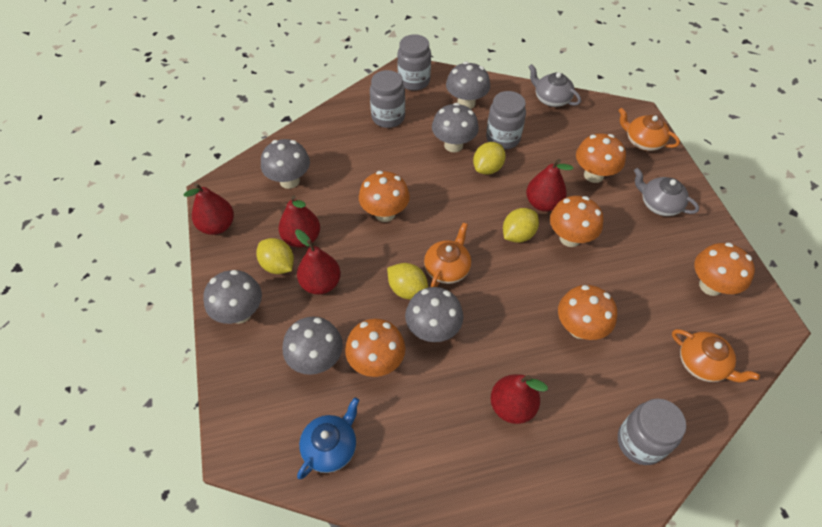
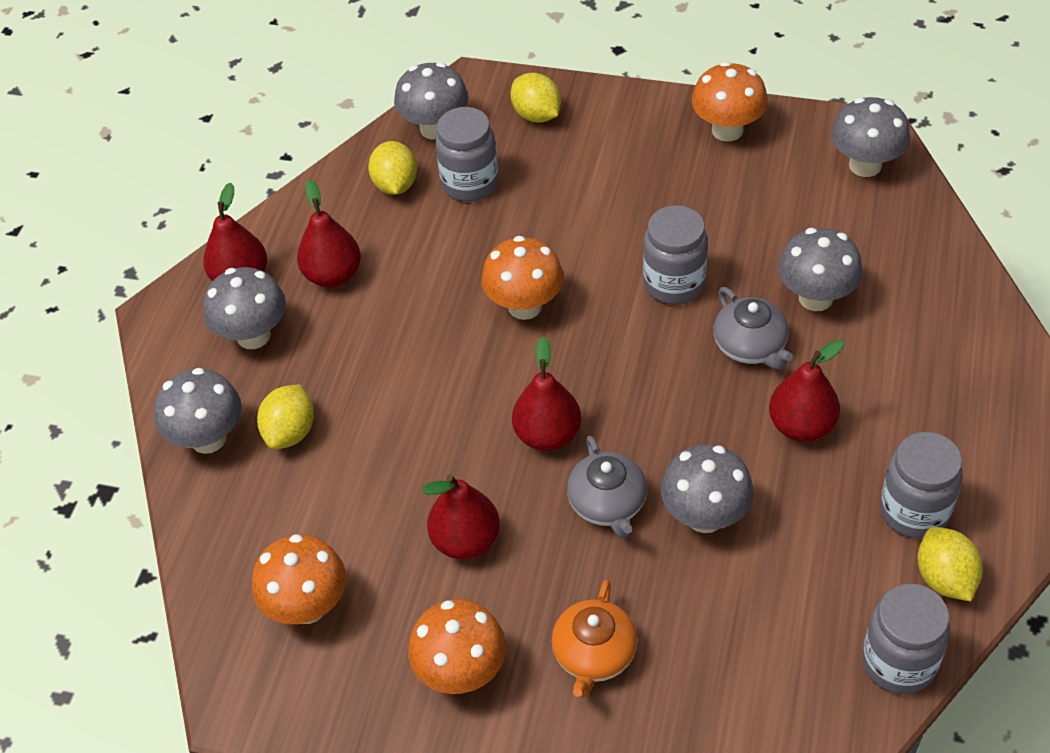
blue teapot: [297,397,359,479] = 1 -> none = 0
orange mushroom: [345,319,405,377] [359,171,410,222] [550,196,603,247] [558,285,617,340] [576,133,626,183] [695,243,755,296] = 6 -> [252,534,346,624] [408,599,506,694] [481,236,564,320] [692,62,768,142] = 4
orange teapot: [424,222,471,287] [618,108,680,151] [672,329,760,383] = 3 -> [552,579,637,698] = 1

